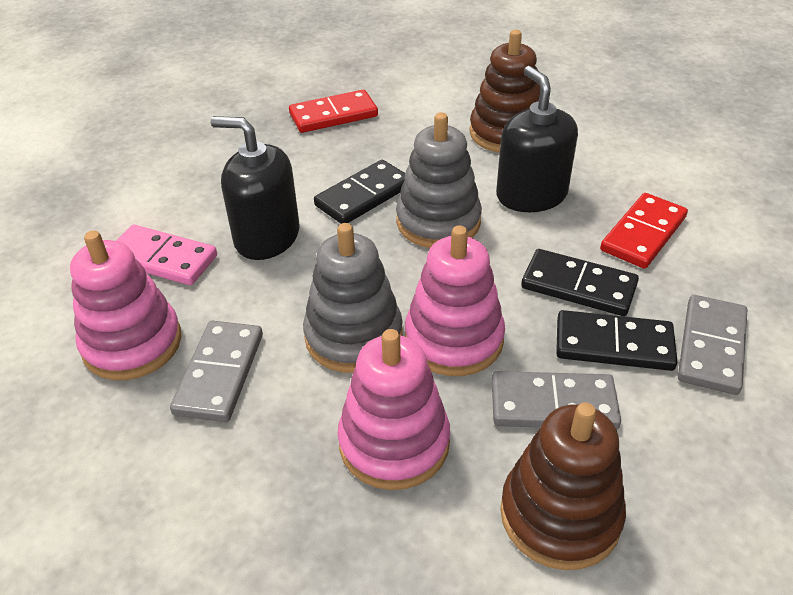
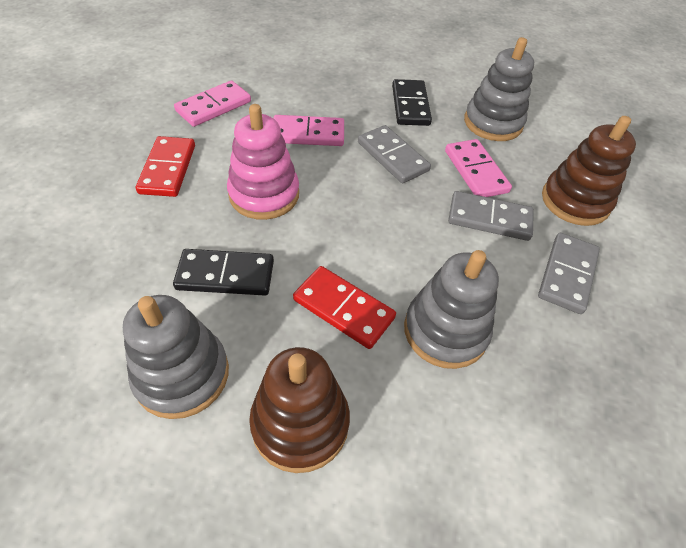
black domino: [314,160,405,224] [521,249,639,316] [556,310,678,371] = 3 -> [173,249,274,296] [392,79,432,126] = 2
black soap dispenser: [211,116,300,260] [496,66,578,212] = 2 -> none = 0
grey stacking toy: [303,223,403,373] [396,112,482,248] = 2 -> [123,295,229,419] [404,250,499,369] [464,37,534,141] = 3
pink domino: [116,225,217,285] = 1 -> [174,80,251,127] [273,115,344,146] [445,139,512,197] = 3
pink stacking toy: [70,231,182,380] [337,329,450,490] [405,225,505,376] = 3 -> [227,104,299,220] = 1

